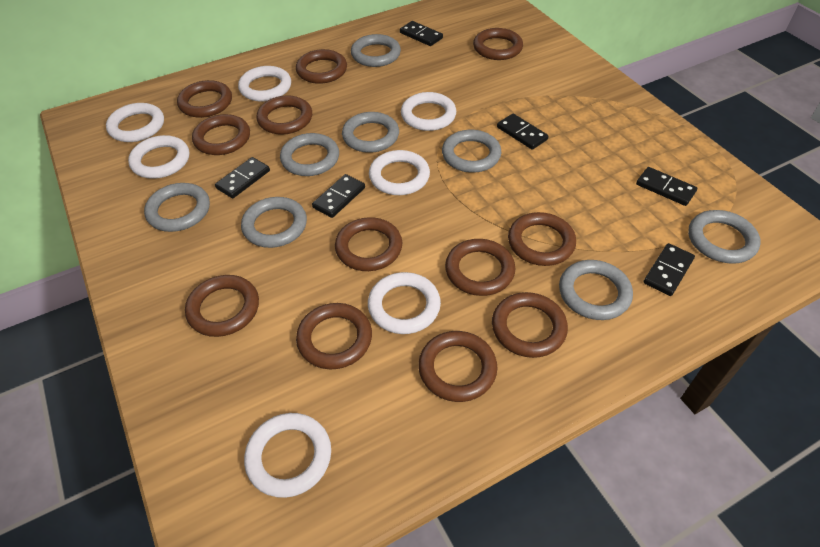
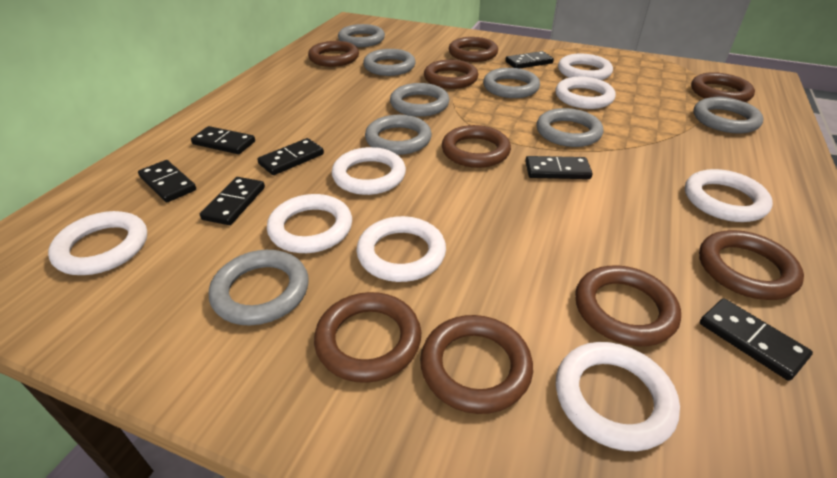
black domino: [215,157,270,198] [312,174,365,218] [400,21,443,46] [497,114,549,150] [636,167,697,206] [643,243,695,296] = 6 -> [138,160,196,202] [191,126,255,154] [200,177,265,225] [257,138,324,175] [505,51,554,69] [525,156,593,179] [700,298,813,381] = 7
brown ring: [177,80,232,118] [185,275,259,337] [192,114,250,155] [256,95,312,135] [296,49,347,84] [296,303,372,369] [335,217,402,271] [418,331,498,402] [445,239,515,296] [473,28,523,60] [492,292,568,358] [508,212,576,266] = 12 -> [308,41,359,67] [314,292,421,383] [420,315,533,414] [424,60,478,89] [442,125,511,168] [449,37,498,62] [575,265,681,346] [691,72,755,102] [699,230,804,300] = 9
white ring: [106,103,164,142] [128,135,189,179] [238,66,291,102] [244,413,331,498] [368,272,441,334] [369,150,430,195] [401,92,456,131] = 7 -> [48,211,147,275] [267,194,352,253] [332,147,406,195] [357,216,446,282] [555,77,616,109] [556,342,680,451] [558,53,613,80] [685,169,773,222] = 8

